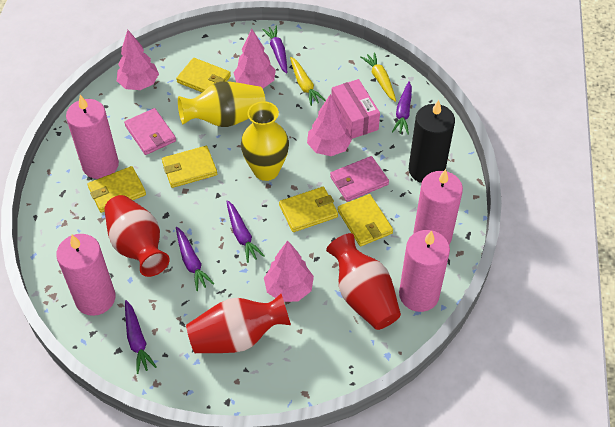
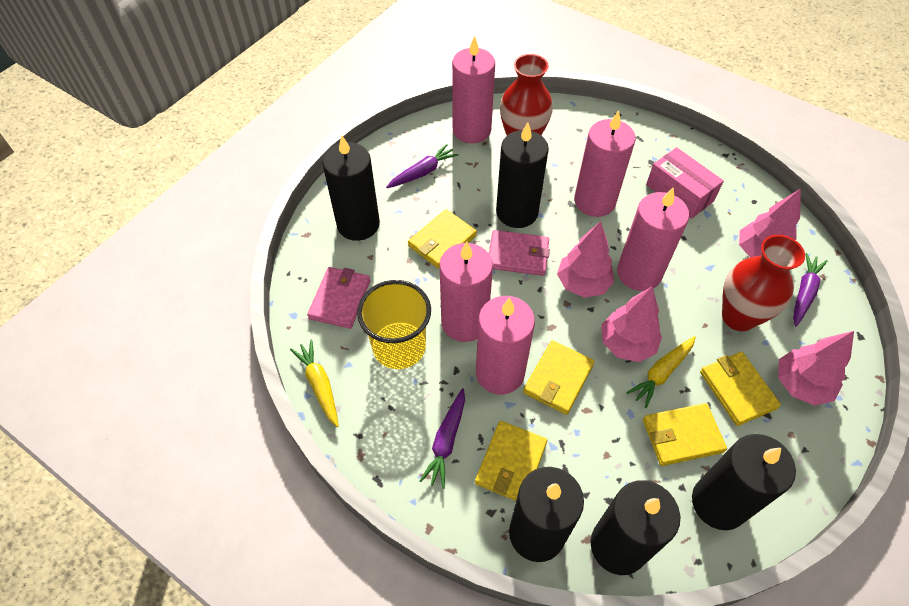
black candle: [409,100,455,183] = 1 -> [322,135,380,241] [496,122,549,228] [509,467,584,562] [590,480,680,575] [692,434,796,530] = 5
pink candle: [56,234,115,316] [66,95,119,179] [399,230,450,312] [413,169,463,245] = 4 -> [439,241,493,342] [452,36,495,143] [476,296,535,395] [574,111,636,217] [617,187,689,291] = 5
purple carrot: [125,300,157,374] [176,227,214,291] [227,200,264,263] [262,26,287,74] [392,81,412,135] = 5 -> [386,144,459,188] [420,388,465,489] [793,253,828,327] = 3
red vase: [104,195,170,277] [186,294,291,353] [326,233,401,330] = 3 -> [500,54,553,135] [722,235,805,331] = 2
yellow cup: none = 0 -> [357,280,431,369] = 1
yellow vase: [178,81,266,127] [241,101,289,181] = 2 -> none = 0

